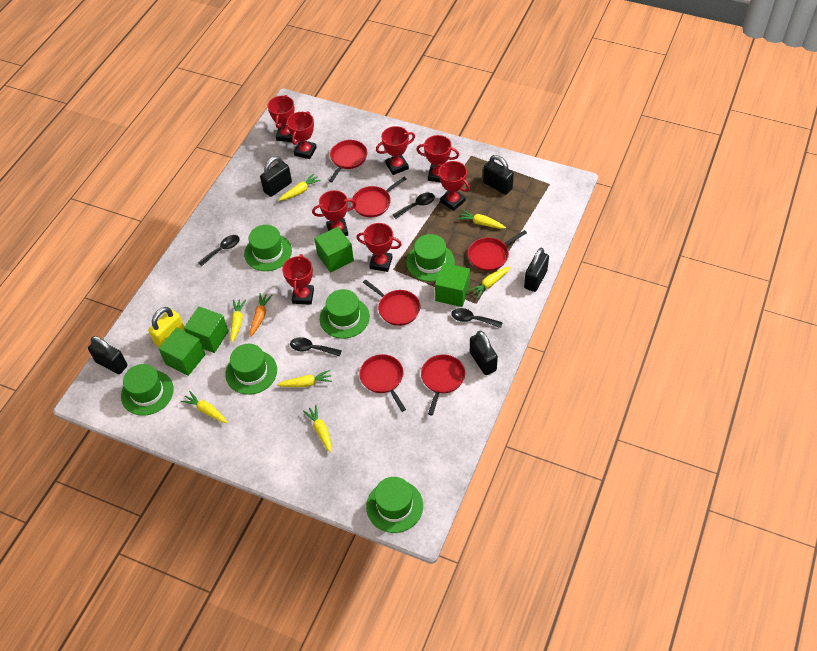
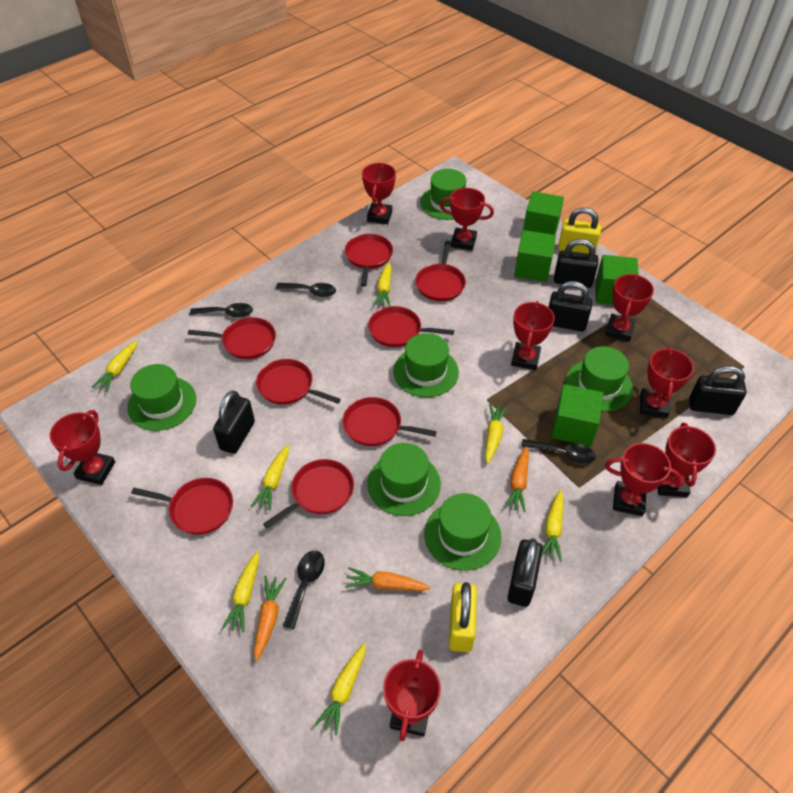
orange carrot: [250,293,273,336] = 1 -> [254,576,287,661] [345,567,431,591] [505,446,529,512] = 3
red pan: [329,140,367,182] [352,177,407,217] [359,354,406,412] [363,279,420,326] [421,355,465,416] [468,230,527,271] = 6 -> [131,478,233,535] [188,317,276,359] [256,359,341,405] [263,459,354,529] [342,397,437,446] [345,234,393,287] [368,306,454,347] [415,241,466,301] = 8
red trophy: [267,95,295,142] [282,254,314,305] [287,111,317,159] [312,190,356,236] [356,223,402,272] [376,126,415,175] [416,135,459,182] [436,161,470,211] = 8 -> [50,410,115,485] [362,163,396,224] [383,650,441,741] [440,188,494,251] [511,301,555,370] [605,274,654,342] [605,443,681,516] [640,347,694,418] [657,423,716,497] = 9
yellow padlock: [148,307,184,347] = 1 -> [449,582,477,652] [558,207,601,254] = 2

